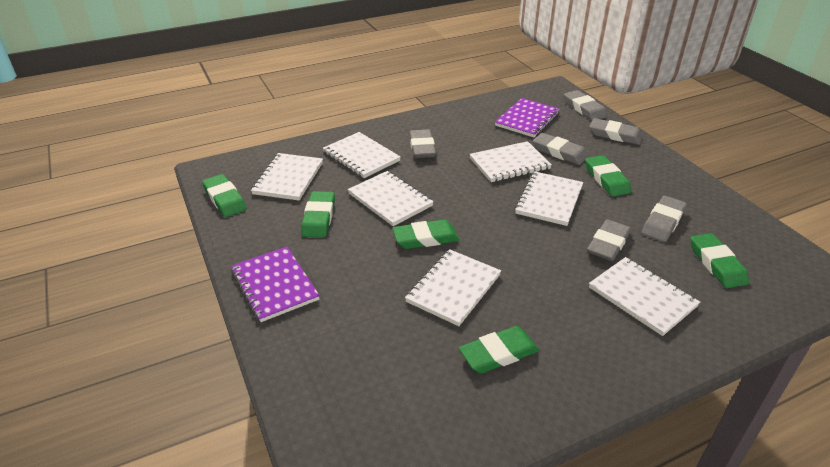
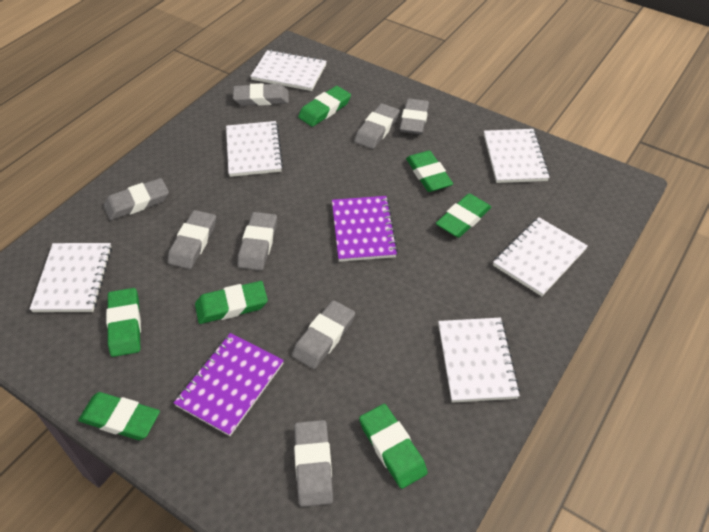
green eraser: [202,174,247,217] [301,191,335,237] [392,220,460,249] [459,326,539,373] [585,155,631,197] [690,233,749,288] = 6 -> [78,392,160,440] [106,288,141,357] [195,281,268,324] [298,86,351,127] [359,404,428,489] [406,151,453,192] [436,193,491,238] = 7
grey eraser: [409,129,436,158] [533,133,588,165] [564,90,607,120] [587,219,631,261] [589,118,643,145] [642,196,687,242] = 6 -> [104,178,169,220] [167,210,216,269] [233,83,289,106] [237,212,277,271] [292,300,355,369] [294,420,333,507] [354,103,400,149] [399,98,429,134] = 8
white notebook: [251,153,323,201] [323,132,401,178] [348,171,434,226] [405,249,501,326] [469,141,552,182] [515,171,583,226] [589,257,700,336] = 7 -> [30,243,112,312] [226,121,283,177] [250,50,327,91] [438,318,520,403] [484,129,550,183] [493,217,588,296] = 6

